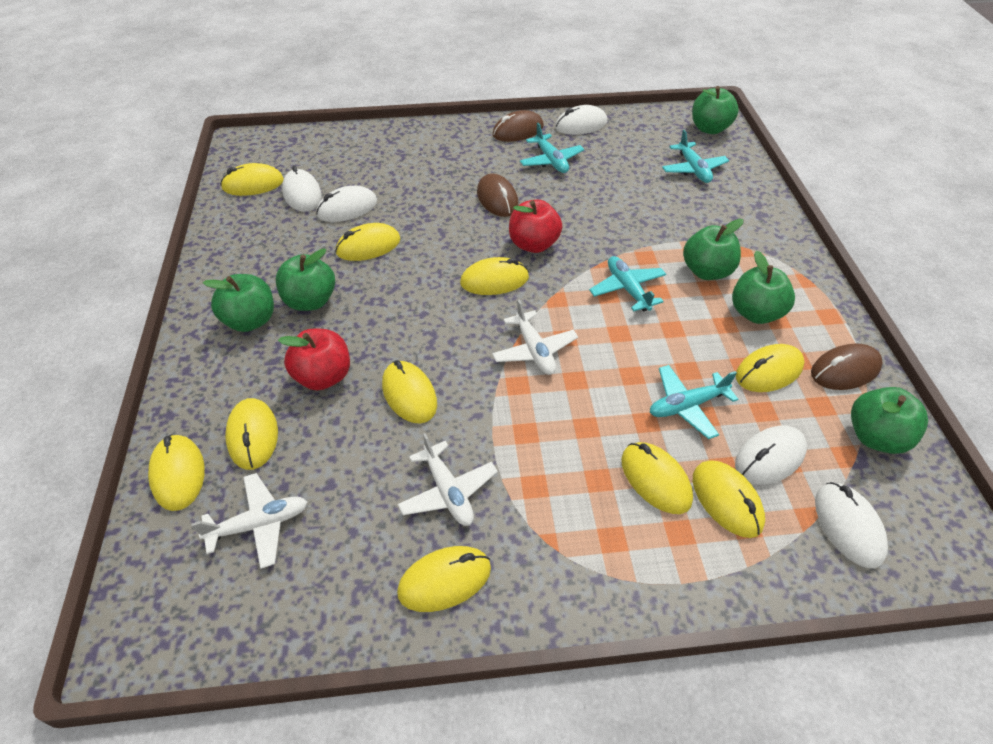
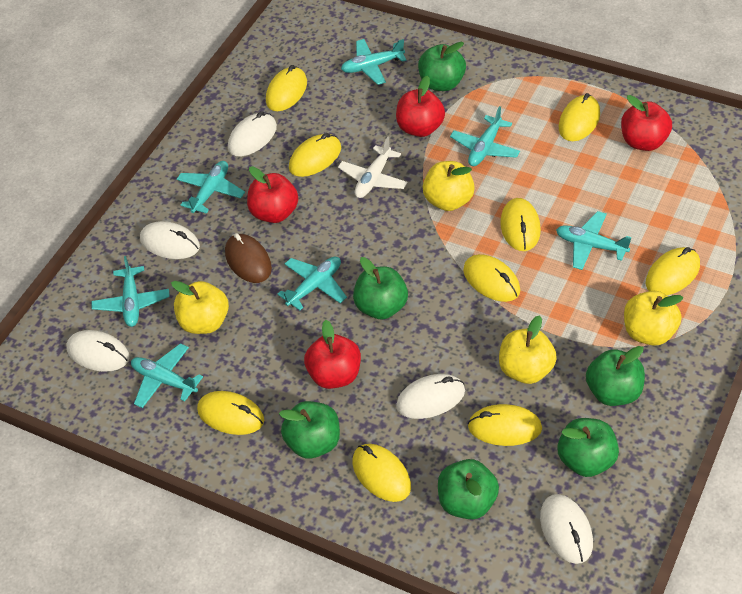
brown mouse: [477,173,518,217] [492,110,544,142] [811,344,883,390] = 3 -> [225,233,272,283] = 1
red apple: [278,329,350,390] [509,200,562,253] = 2 -> [247,166,298,223] [304,320,361,389] [396,76,445,137] [621,95,672,151] = 4
turquoise plane: [520,123,584,173] [589,256,666,312] [650,365,738,439] [662,130,729,183] = 4 -> [91,256,170,327] [131,343,203,408] [177,161,245,214] [278,257,347,310] [341,39,406,85] [450,106,520,166] [556,211,631,270] = 7
white plane: [191,473,307,569] [398,433,498,526] [492,300,578,375] = 3 -> [338,137,408,198] = 1
yellow apple: none = 0 -> [171,281,229,334] [422,161,475,211] [499,315,557,384] [624,291,683,346] = 4
yellow mouse: [148,434,205,511] [220,163,284,196] [225,398,278,470] [335,223,400,261] [382,360,437,424] [397,546,491,612] [460,257,529,295] [621,442,693,514] [693,461,765,538] [736,344,805,392] = 10 -> [197,391,264,435] [266,65,307,111] [289,133,341,177] [353,444,411,502] [463,254,520,302] [468,404,542,446] [500,198,541,251] [559,93,600,141] [646,247,700,295] = 9

